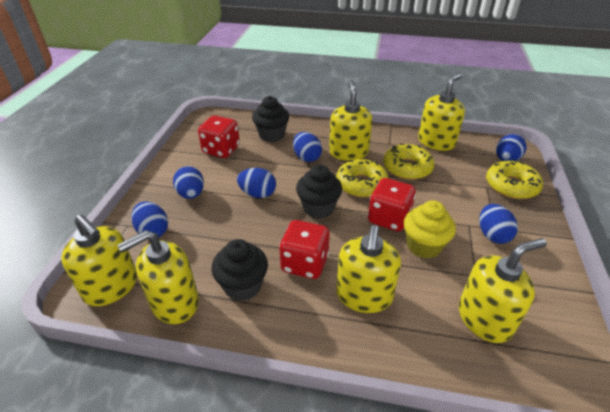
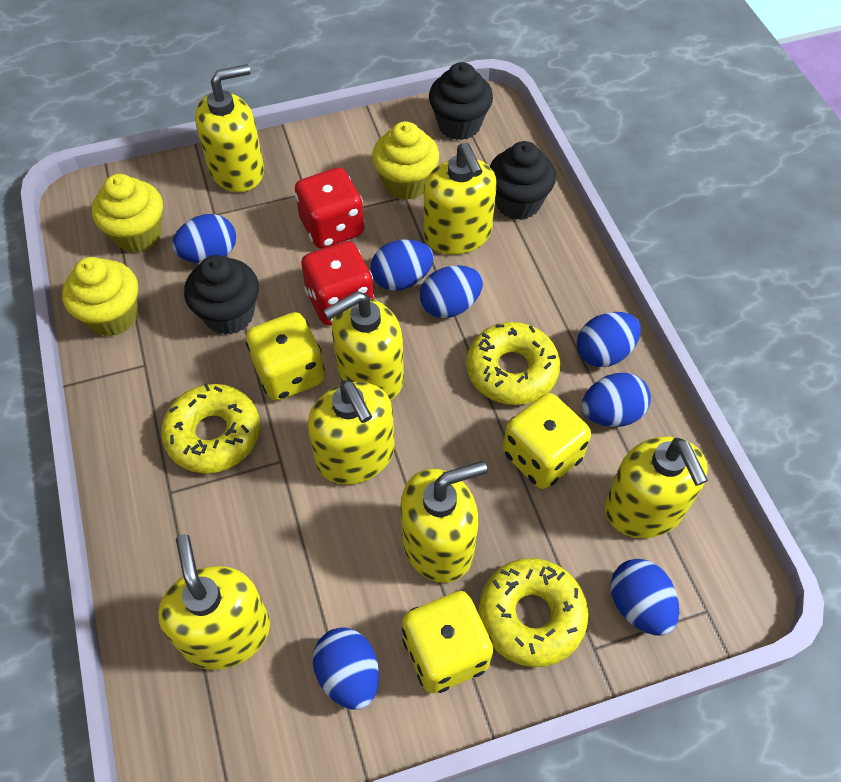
blue egg: [131,201,168,238] [173,166,204,199] [237,168,276,198] [293,132,322,162] [480,204,518,244] [496,134,526,161] = 6 -> [172,214,236,263] [312,627,379,710] [371,240,434,291] [420,265,483,318] [577,312,641,367] [582,373,651,427] [610,559,679,636] = 7
red dice: [198,115,240,158] [279,220,330,279] [368,178,416,231] = 3 -> [295,168,364,249] [301,241,374,325] = 2
yellow cupcake: [404,200,456,259] = 1 -> [62,257,138,337] [92,174,163,253] [372,121,439,200] = 3
yellow dice: none = 0 -> [246,312,325,401] [402,591,493,693] [503,393,591,489] = 3
yellow soap dispenser: [61,215,137,306] [117,230,199,324] [329,80,372,161] [336,225,401,313] [418,73,465,151] [459,238,547,343] = 6 -> [158,534,270,670] [195,64,264,192] [308,380,395,485] [323,291,404,401] [400,461,487,583] [424,143,497,255] [605,437,708,538] = 7

